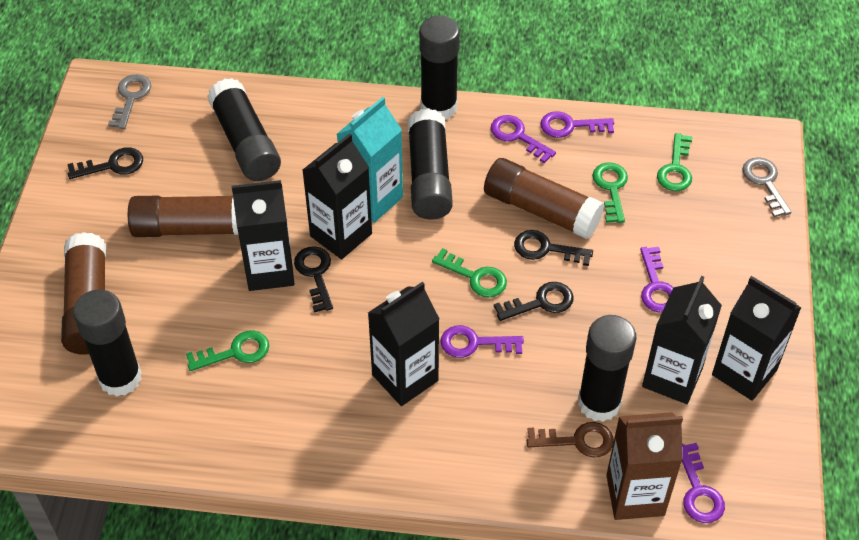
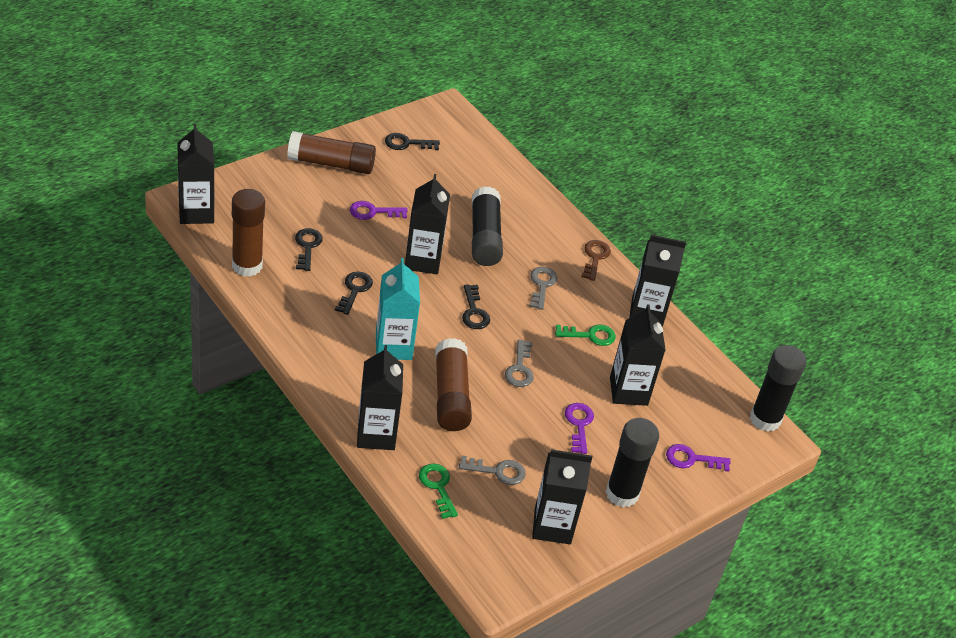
black carton: [232,180,294,291] [303,133,372,259] [368,282,439,406] [642,276,722,404] [712,276,801,401] = 5 -> [177,124,214,224] [357,345,403,450] [405,174,450,274] [532,450,592,544] [610,304,666,406] [629,235,686,327] = 6
black glue stick: [73,289,142,397] [207,78,281,181] [408,108,453,219] [419,16,460,119] [578,315,637,422] = 5 -> [472,186,503,266] [606,418,659,507] [750,345,806,432] = 3
brown carton: [606,412,683,520] = 1 -> none = 0
green key: [186,330,269,371] [432,248,507,298] [593,162,628,223] [657,133,692,191] = 4 -> [419,463,458,519] [555,325,616,346] = 2
grey key: [108,74,151,129] [742,157,792,217] = 2 -> [459,456,526,485] [505,340,534,387] [529,267,557,310] = 3
purple key: [440,325,524,358] [491,115,556,163] [541,111,614,138] [640,247,674,312] [682,443,725,523] = 5 -> [350,201,408,220] [565,403,594,454] [666,444,731,472] = 3

